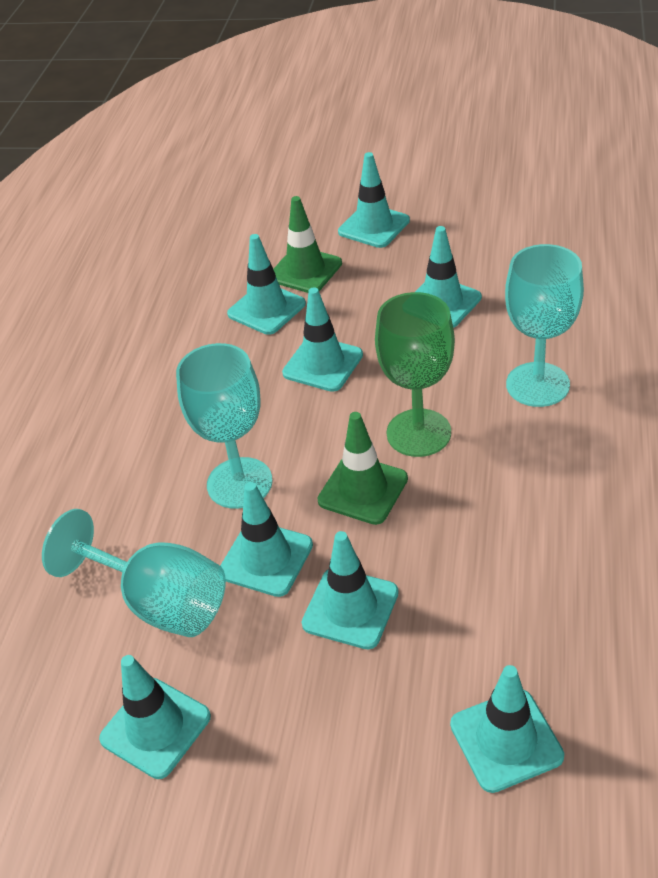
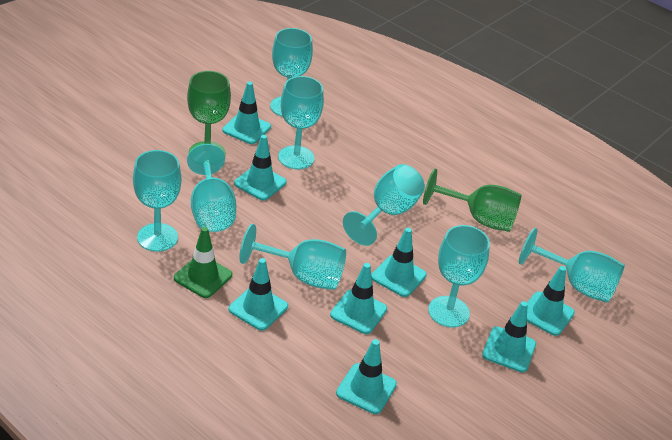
green goblet: [375,292,455,457] = 1 -> [187,71,231,155] [423,169,522,232] = 2
green traffic cone: [273,196,342,293] [317,412,408,525] = 2 -> [174,227,232,298] = 1
turquoise goblet: [42,509,226,637] [176,343,273,509] [505,244,584,407] = 3 -> [133,150,181,252] [187,144,236,232] [239,224,346,290] [270,28,313,117] [278,76,324,169] [343,164,425,246] [428,225,490,328] [519,228,625,303] = 8

